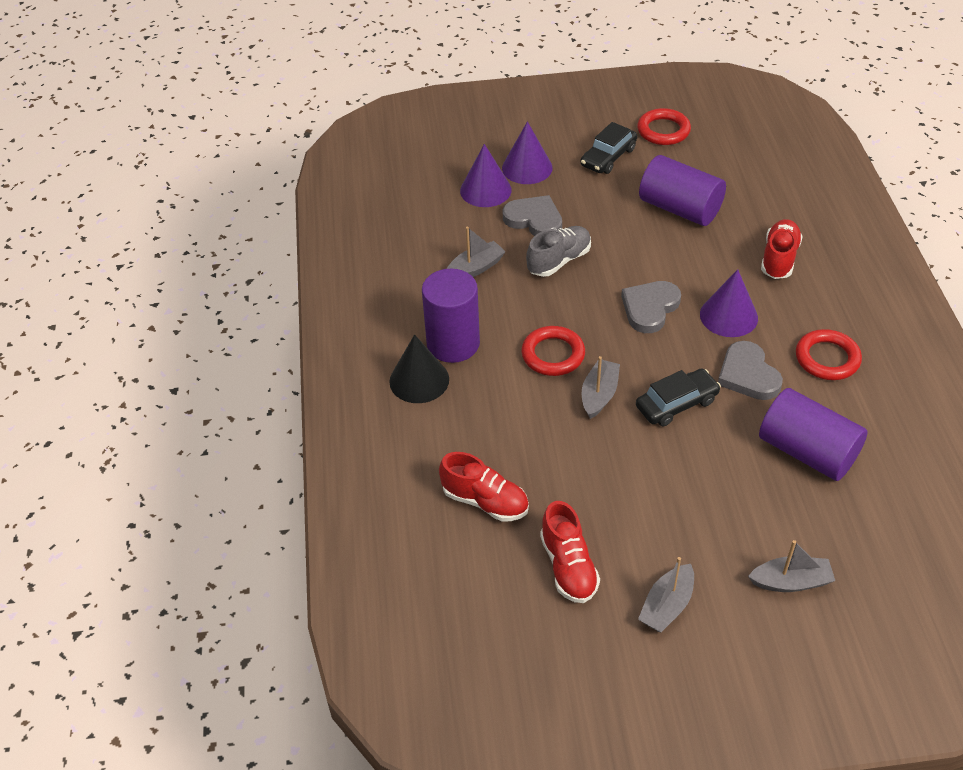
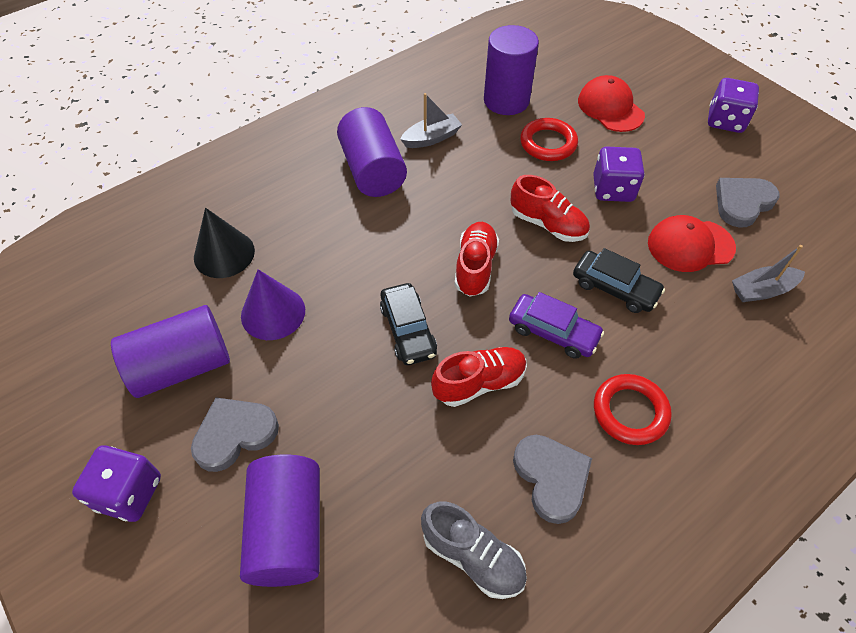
grey boat: [447,227,506,277] [582,356,620,419] [638,557,694,632] [748,540,835,592] = 4 -> [400,93,462,148] [732,245,805,302] = 2
purple car: none = 0 -> [509,292,604,359] = 1
purple cone: [460,144,512,207] [502,121,553,184] [700,269,758,337] = 3 -> [241,269,305,340] = 1
purple cylinder: [422,269,480,363] [639,155,726,226] [759,388,868,481] = 3 -> [111,305,230,398] [240,455,320,587] [337,107,407,197] [484,25,539,115] = 4
purple dice: none = 0 -> [72,445,161,522] [593,146,644,202] [708,78,759,133] = 3
red cap: none = 0 -> [578,75,645,132] [648,215,736,272] = 2
red ring: [521,326,585,376] [637,108,691,145] [796,329,862,380] = 3 -> [520,118,578,161] [594,374,672,445] = 2

